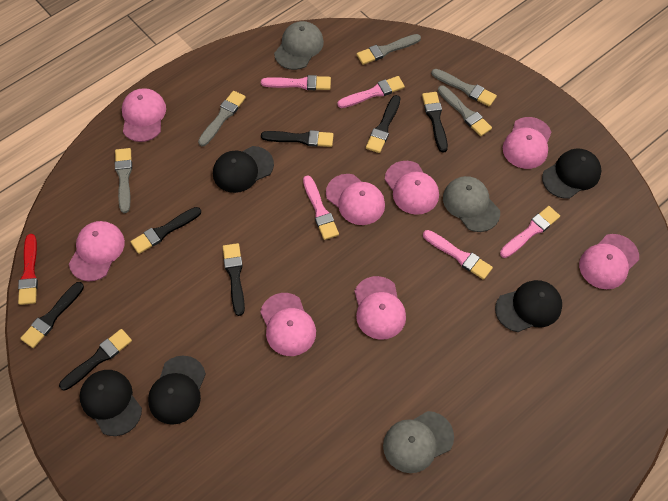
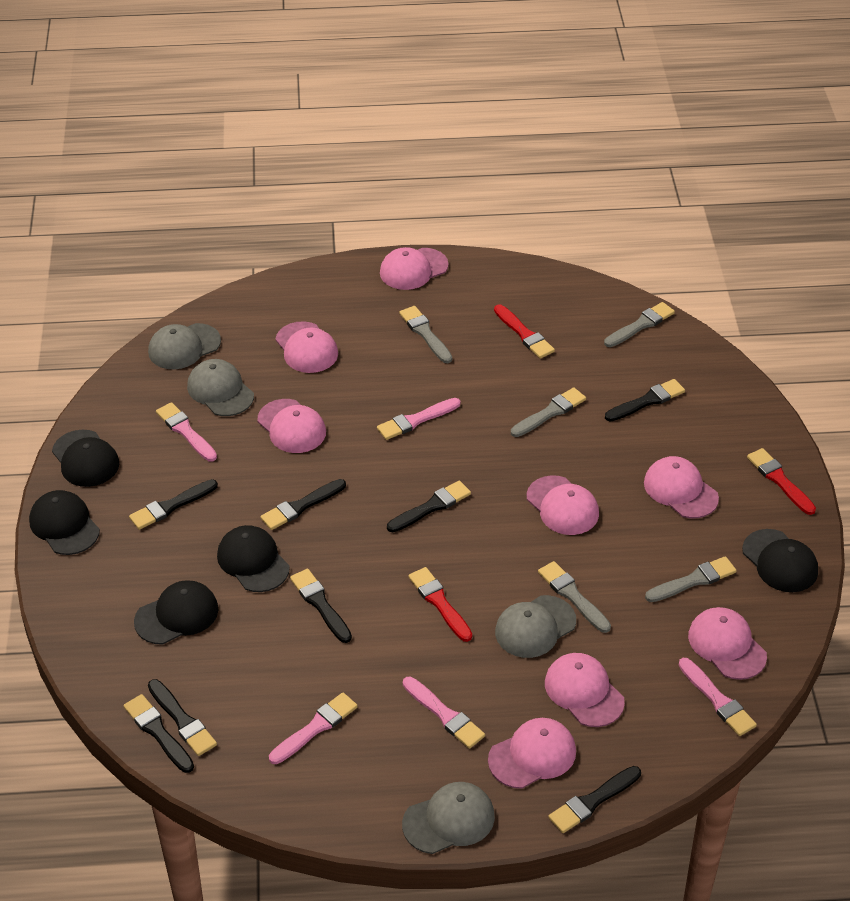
black brush: [20,282,84,348] [59,329,132,391] [130,207,201,254] [223,243,245,316] [261,130,334,147] [366,95,400,153] [422,92,448,153] = 7 -> [124,694,194,773] [129,479,218,530] [148,679,217,756] [260,479,346,530] [290,569,352,643] [387,480,471,532] [549,766,641,833] [605,379,685,422] = 8
grey cap: [274,21,324,70] [383,411,454,473] [443,176,500,232] = 3 -> [148,323,221,369] [187,359,254,416] [402,782,495,854] [495,595,576,658] = 4
red brush: [18,234,38,305] = 1 -> [408,567,472,642] [494,304,555,359] [747,448,816,515] = 3

